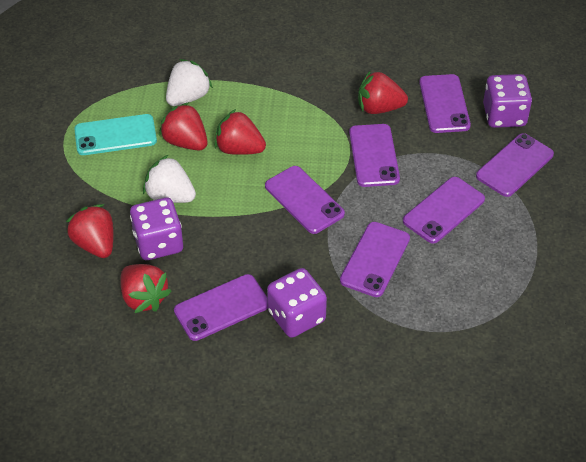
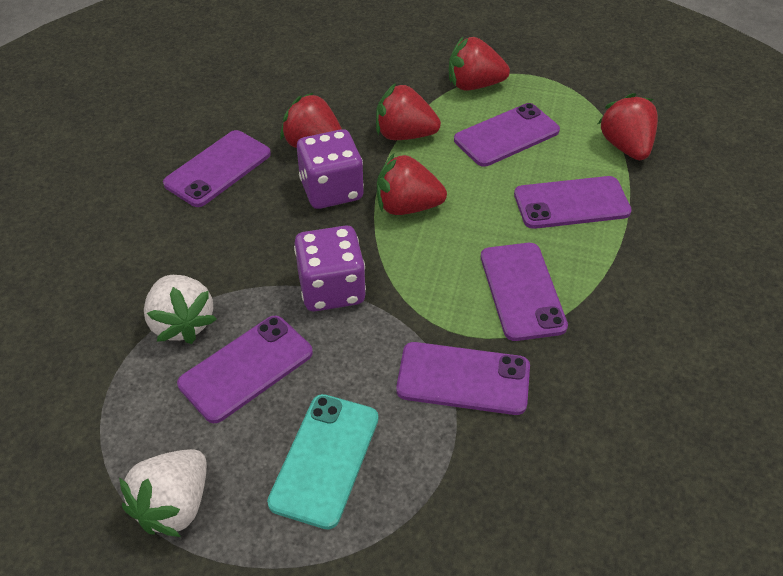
purple dice: [130,198,183,260] [267,268,327,338] [483,74,532,128] = 3 -> [294,226,366,311] [297,129,364,209] = 2
purple phone: [174,274,268,341] [265,166,345,234] [340,222,410,297] [349,124,400,187] [403,177,485,244] [419,74,471,133] [476,133,554,197] = 7 -> [163,130,271,207] [177,316,313,423] [396,342,530,415] [454,103,560,167] [481,243,568,341] [514,176,632,229] = 6

